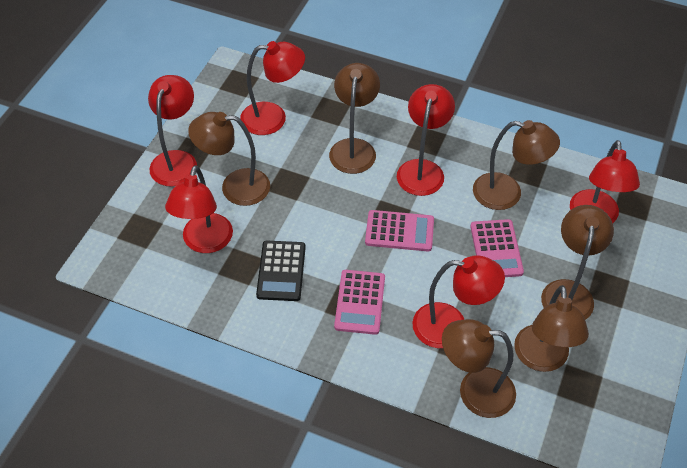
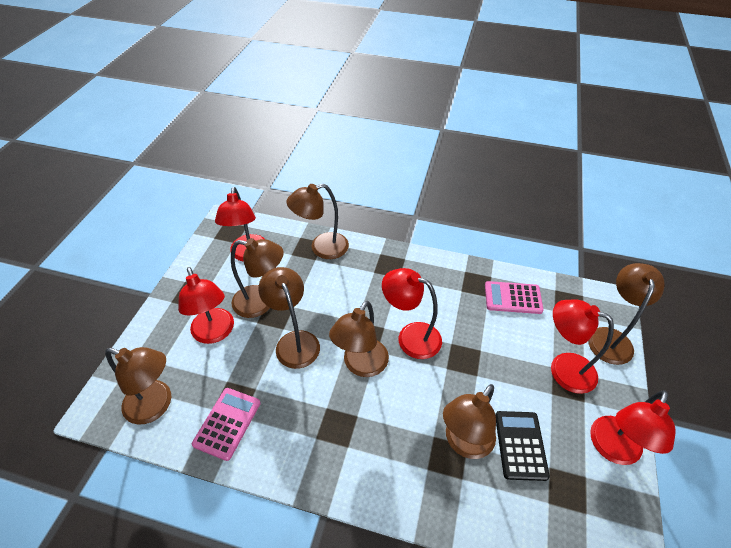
brown lamp: [188,112,270,206] [329,63,380,174] [442,319,516,418] [473,120,560,210] [514,285,589,372] [541,205,614,320] = 6 -> [105,347,171,424] [231,238,284,318] [259,267,320,369] [286,184,349,259] [329,301,389,377] [443,384,496,459] [588,263,665,365] = 7
pink calculator: [334,270,385,335] [365,210,434,251] [470,219,524,277] = 3 -> [192,388,261,461] [485,281,544,314] = 2
red lamp: [148,75,197,187] [165,165,233,253] [240,41,305,135] [397,84,455,196] [412,255,505,348] [570,140,640,223] = 6 -> [178,267,234,344] [215,187,265,262] [382,268,442,359] [551,299,614,394] [590,390,676,465] = 5

